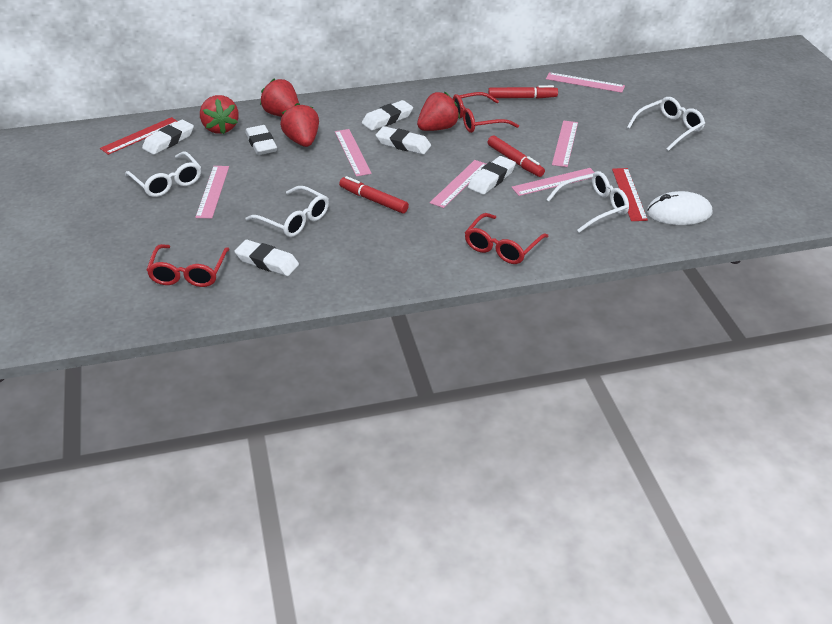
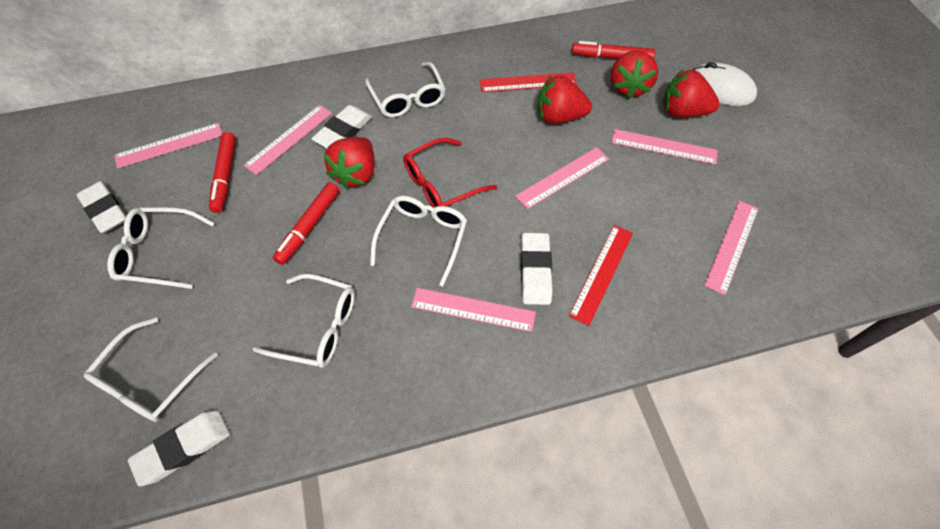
red glasses: [146,244,230,287] [453,92,519,133] [465,213,548,264] = 3 -> [403,138,497,208] = 1
white eraser: [142,120,194,155] [234,240,299,276] [245,125,277,155] [362,100,413,131] [376,126,431,154] [468,156,516,195] = 6 -> [76,181,126,233] [128,410,230,486] [311,105,372,148] [521,233,553,305] = 4
white glasses: [125,151,201,197] [246,186,329,237] [546,171,629,233] [627,97,705,151] = 4 -> [84,317,218,422] [107,207,214,289] [253,274,355,368] [365,62,446,117] [370,196,467,286] = 5

